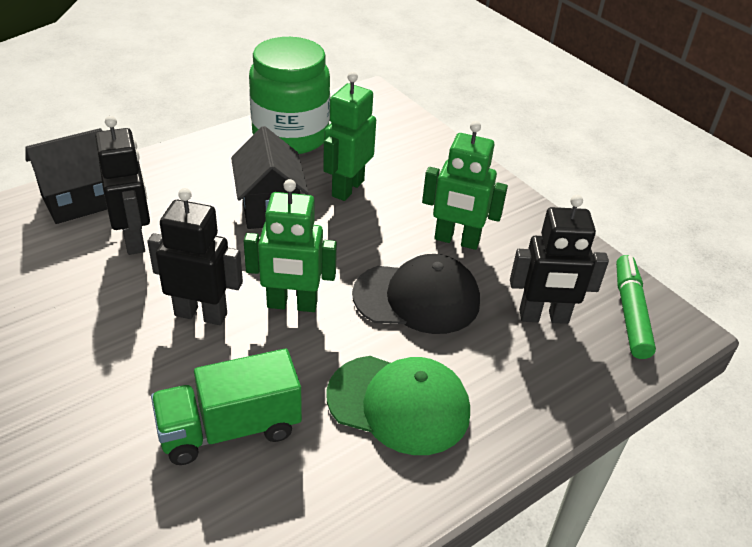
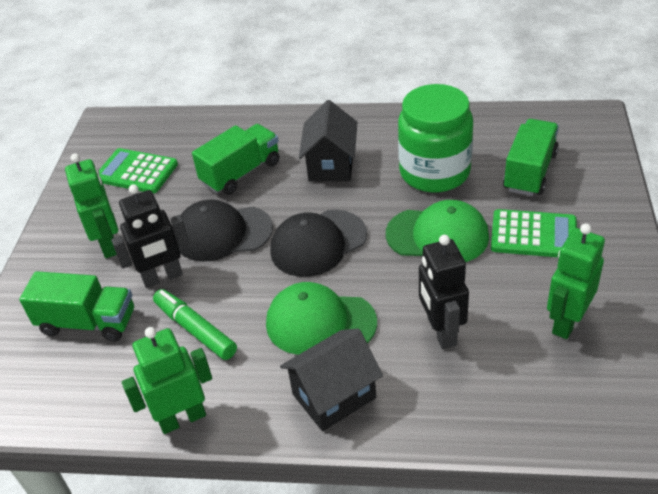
black cap: [352,254,480,334] = 1 -> [174,200,273,262] [270,210,367,277] = 2
black robot: [95,116,150,255] [147,188,243,325] [510,195,609,324] = 3 -> [111,184,189,288] [419,235,469,349] = 2
green calculator: none = 0 -> [99,148,178,194] [491,209,577,257] = 2
green cap: [326,356,470,455] = 1 -> [266,282,377,355] [386,200,489,262] = 2
green truck: [151,349,302,465] = 1 -> [19,271,134,342] [192,124,280,195] [503,119,559,196] = 3

